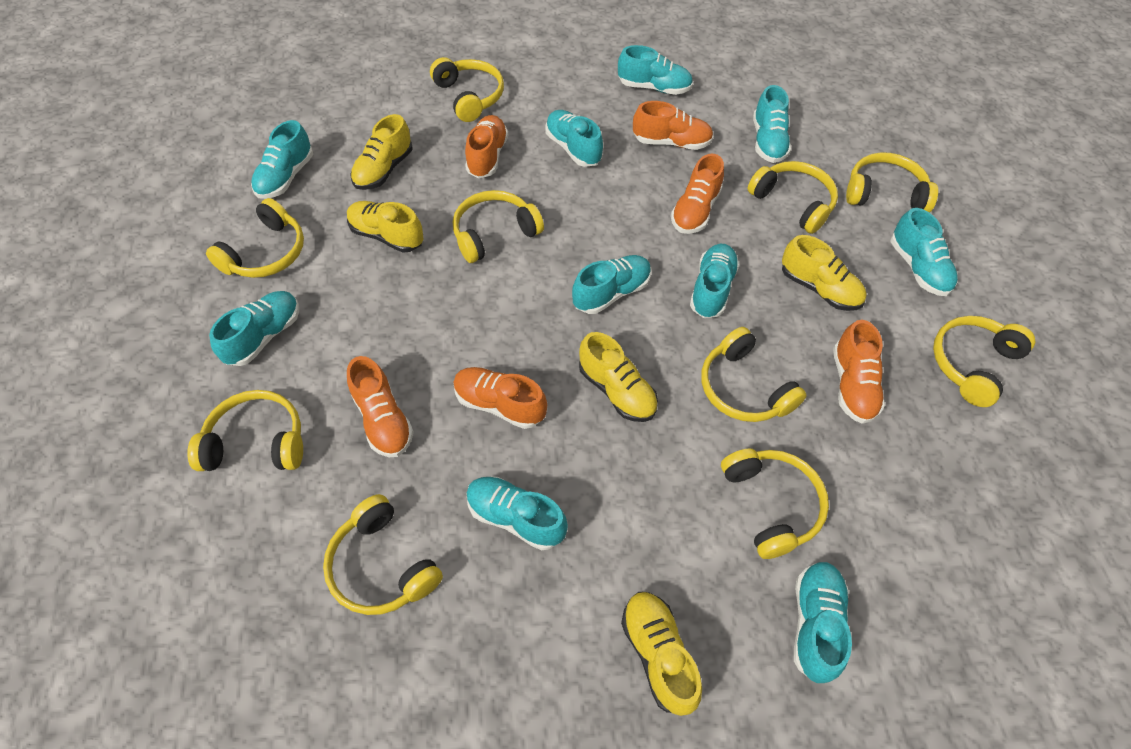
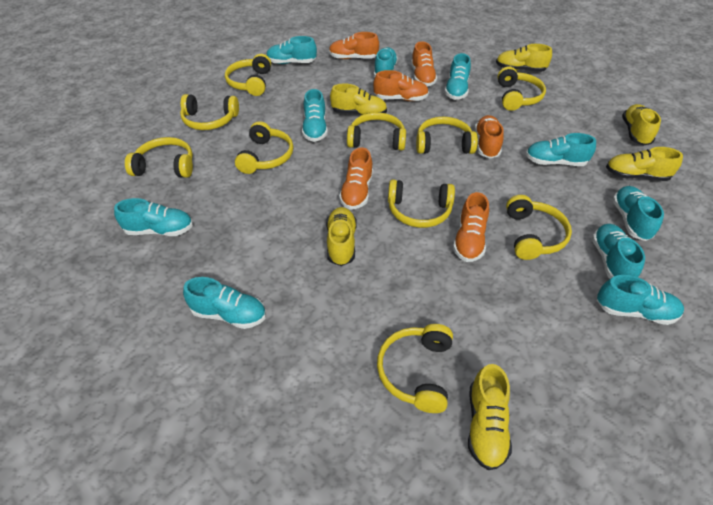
yellow shoe: [347,201,424,253] [350,114,413,190] [579,332,658,422] [621,592,702,716] [782,235,867,311] = 5 -> [326,207,357,266] [330,84,387,115] [468,364,512,470] [496,44,552,72] [606,147,683,181] [622,104,661,145] = 6

